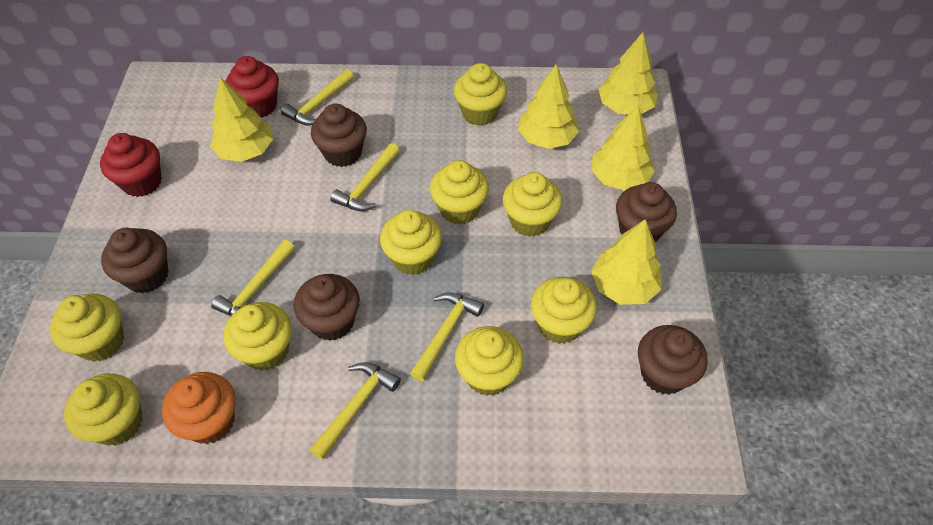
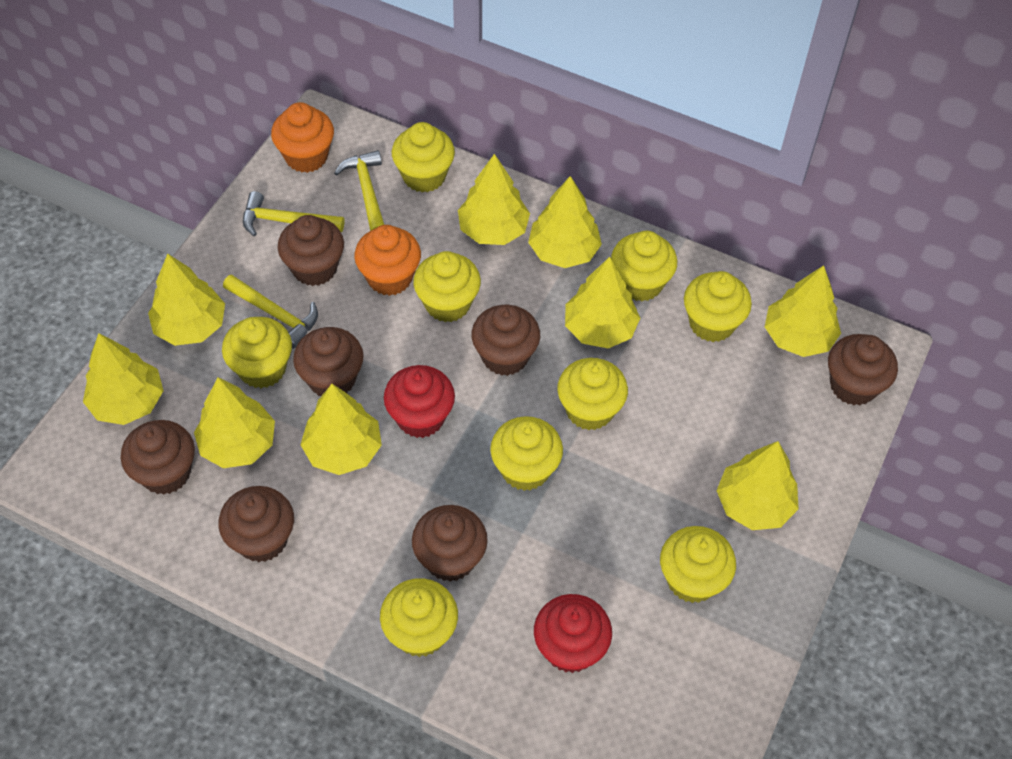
brown cupcake: [101,228,169,293] [294,274,360,341] [311,104,367,167] [616,182,677,242] [638,325,707,395] = 5 -> [121,420,195,495] [218,486,294,562] [278,215,344,286] [293,327,364,396] [412,505,488,582] [471,305,540,376] [828,334,898,405] = 7
orange cupcake: [162,372,236,444] = 1 -> [271,102,334,173] [354,225,421,296] = 2
yellow hammer: [211,240,295,317] [281,69,353,126] [310,362,401,460] [330,143,400,211] [410,292,484,381] = 5 -> [223,274,318,348] [243,191,344,236] [334,150,384,231] = 3
yellow tree: [210,77,273,162] [518,64,579,149] [591,105,655,191] [591,219,662,305] [599,32,658,114] = 5 -> [83,333,164,425] [148,254,225,346] [194,377,275,468] [301,384,382,475] [458,154,530,245] [528,176,602,268] [565,257,640,349] [717,441,799,530] [765,265,841,357] = 9

